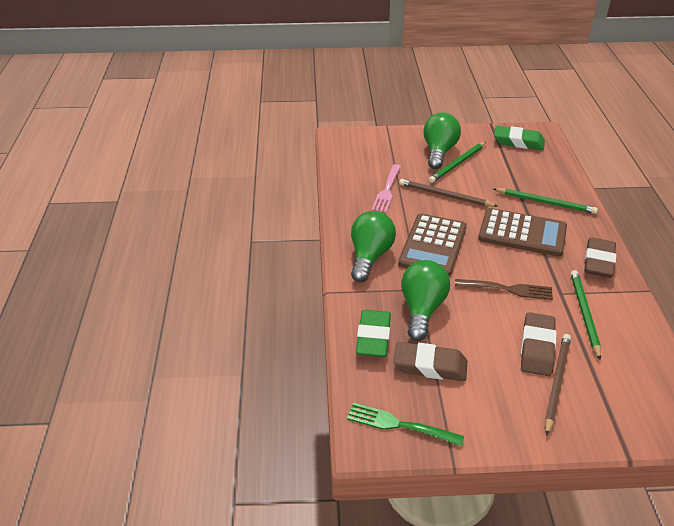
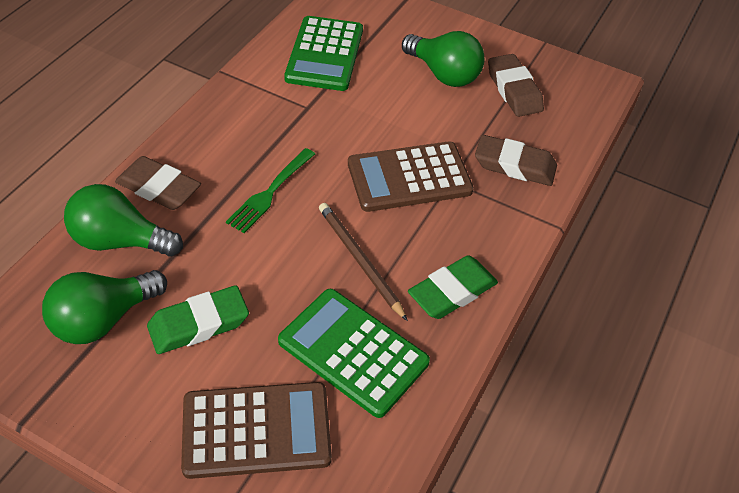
brown fork: [455,279,553,300] = 1 -> none = 0
brown pencil: [399,179,498,207] [545,334,571,436] = 2 -> [319,203,408,321] = 1
green calculator: none = 0 -> [278,289,430,418] [284,16,363,91] = 2
green pencil: [429,142,486,183] [494,188,598,214] [571,270,601,360] = 3 -> none = 0
pink fork: [372,164,401,213] = 1 -> none = 0

